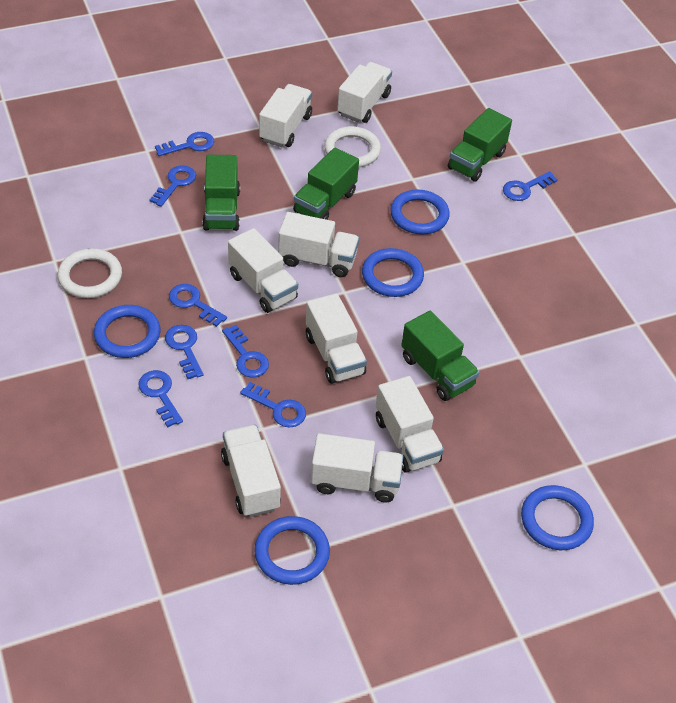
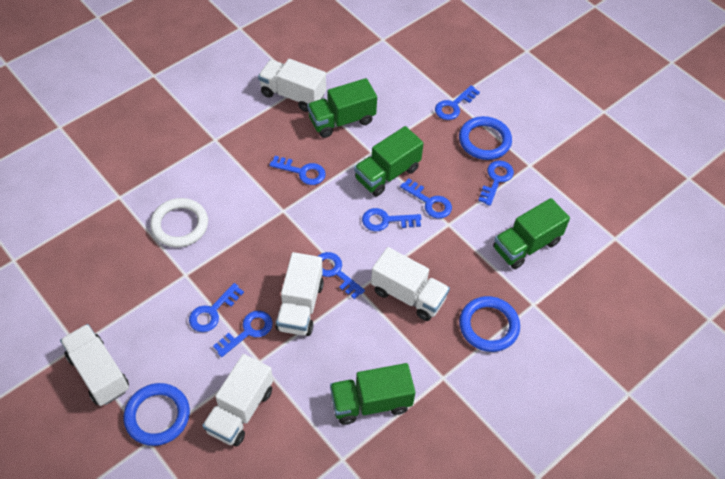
blue ring: [94,305,160,358] [254,516,330,585] [362,248,424,297] [390,189,450,234] [521,485,594,550] = 5 -> [124,383,190,446] [459,116,512,160] [459,296,520,352] = 3
white ring: [58,248,122,298] [324,126,381,167] = 2 -> [150,198,208,248] = 1
white truck: [221,425,281,517] [228,228,298,313] [259,84,312,147] [278,212,359,277] [306,293,367,384] [311,433,403,502] [337,62,392,123] [376,376,444,473] = 8 -> [60,324,129,406] [202,354,273,447] [258,59,326,112] [275,252,324,336] [371,247,450,321] = 5

